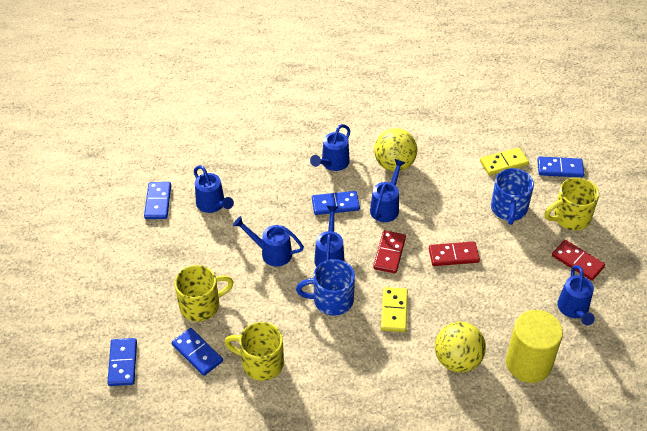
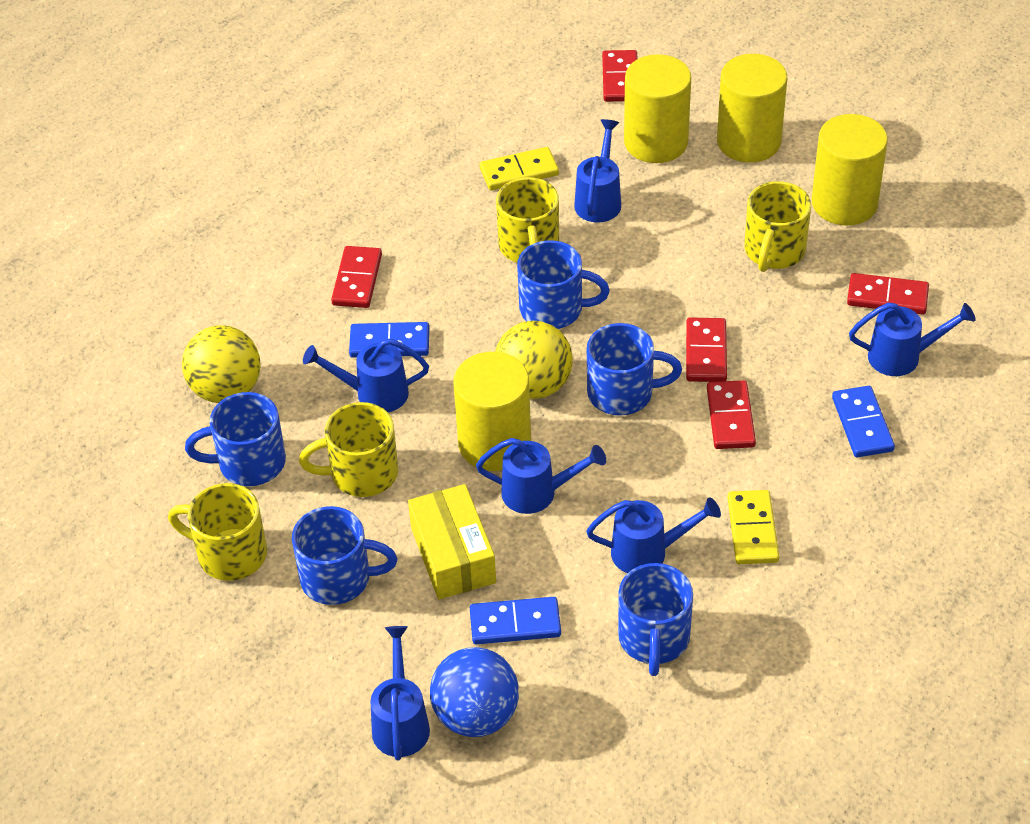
blue ball: none = 0 -> [430,647,519,737] = 1
blue domino: [107,338,137,386] [144,182,171,219] [172,328,223,376] [312,191,360,215] [537,157,584,178] = 5 -> [349,322,429,358] [470,597,561,644] [832,386,895,457] = 3
blue mug: [296,259,355,316] [491,168,534,225] = 2 -> [185,392,286,486] [292,506,397,605] [517,240,610,329] [587,323,682,416] [618,563,693,676] = 5
red domino: [373,230,406,273] [429,241,480,266] [552,240,605,281] = 3 -> [331,246,382,308] [602,50,638,102] [686,318,727,382] [707,380,756,449] [847,273,929,315] = 5
yellow box: none = 0 -> [408,484,496,600] = 1
yellow cylinder: [506,310,563,383] = 1 -> [453,352,531,471] [624,54,691,163] [717,54,787,162] [811,114,888,225] = 4
yellow mug: [175,265,234,322] [225,322,284,381] [545,177,599,230] = 3 -> [168,483,267,581] [299,402,398,497] [496,177,559,263] [744,181,811,272] = 4

